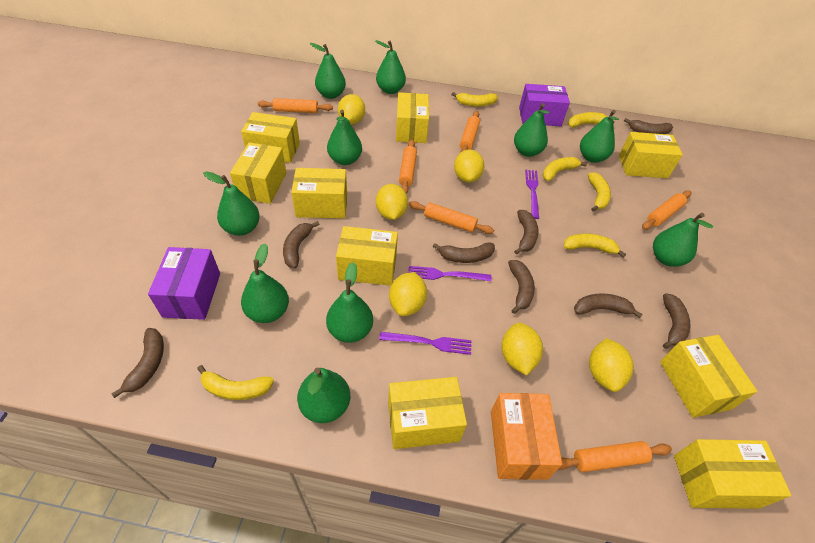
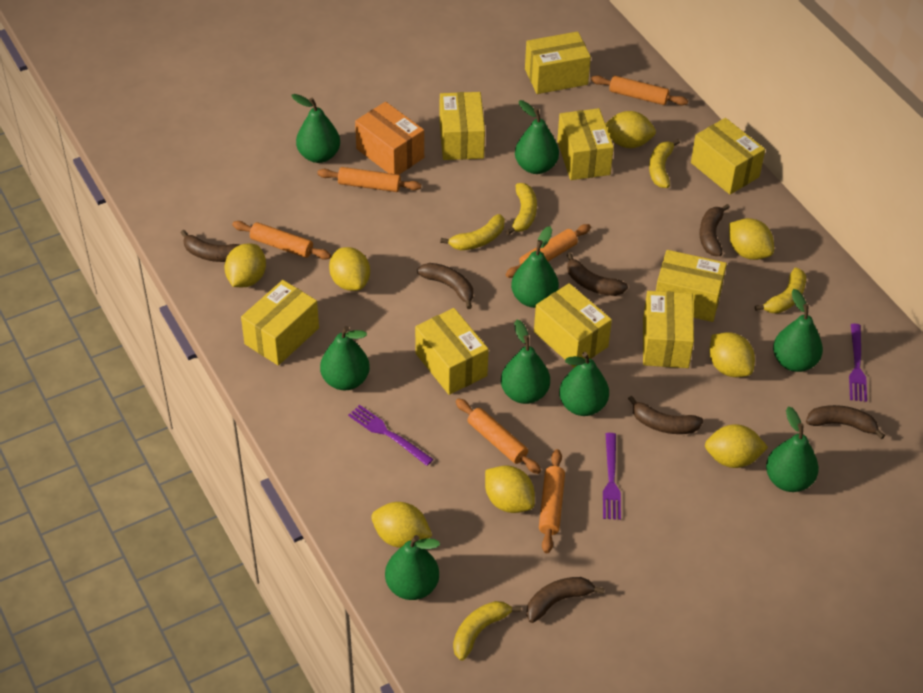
brown banana: [111,328,164,398] [283,221,320,268] [433,242,495,263] [508,260,535,314] [514,210,539,255] [574,293,643,318] [624,118,673,134] [663,293,690,349] = 8 -> [181,230,240,262] [417,263,473,309] [526,577,604,623] [567,253,628,296] [628,396,703,434] [699,204,730,256] [806,405,885,439] = 7
green pear: [203,171,260,236] [241,244,289,323] [297,368,350,423] [310,43,346,99] [326,262,373,343] [327,110,362,165] [375,40,406,94] [514,103,550,157] [580,110,619,163] [653,213,713,267] = 10 -> [291,94,340,163] [320,326,370,390] [385,535,440,600] [501,320,550,404] [511,226,559,308] [515,100,559,174] [559,352,609,416] [766,407,819,492] [773,289,823,372] = 9
purple box: [148,247,220,320] [519,84,570,126] = 2 -> none = 0
yellow banana: [197,365,274,400] [451,92,498,107] [543,157,587,181] [564,233,626,258] [568,112,615,128] [588,172,611,212] = 6 -> [440,214,505,250] [453,601,521,661] [506,183,537,235] [649,139,680,188] [755,267,806,313] = 5
yellow lemon: [338,94,365,124] [376,184,408,220] [389,272,427,316] [454,149,484,183] [501,323,543,375] [589,338,634,392] = 6 -> [225,244,266,287] [329,247,370,291] [371,502,432,548] [485,466,535,513] [605,111,656,148] [705,424,768,468] [709,332,755,377] [729,218,774,260] = 8

